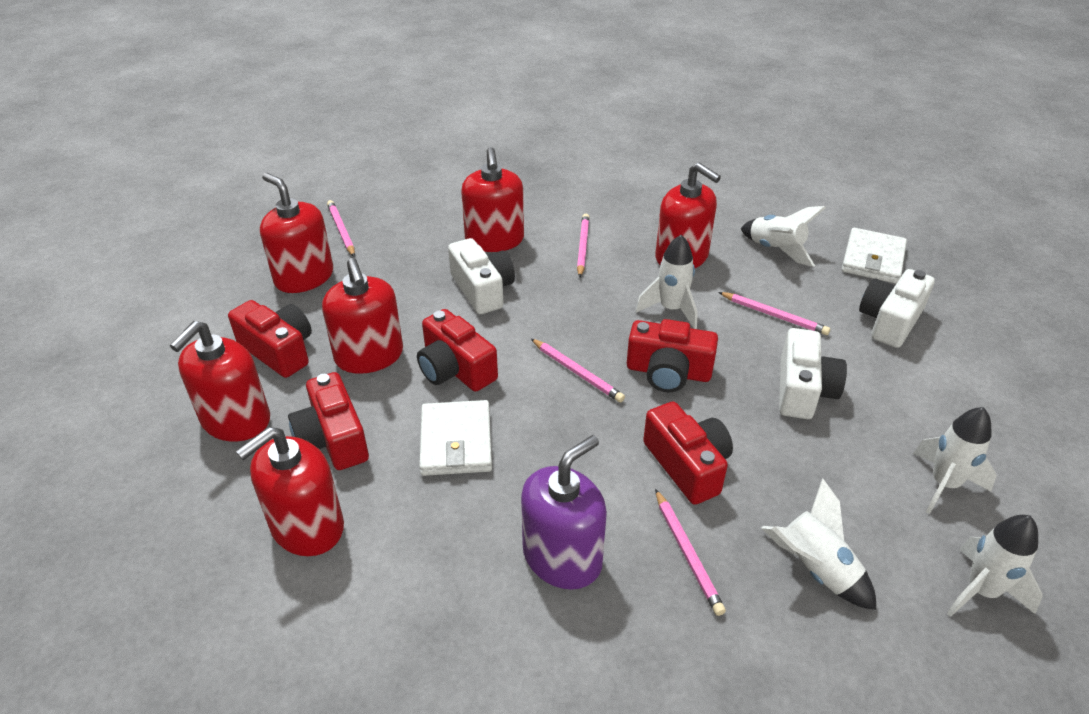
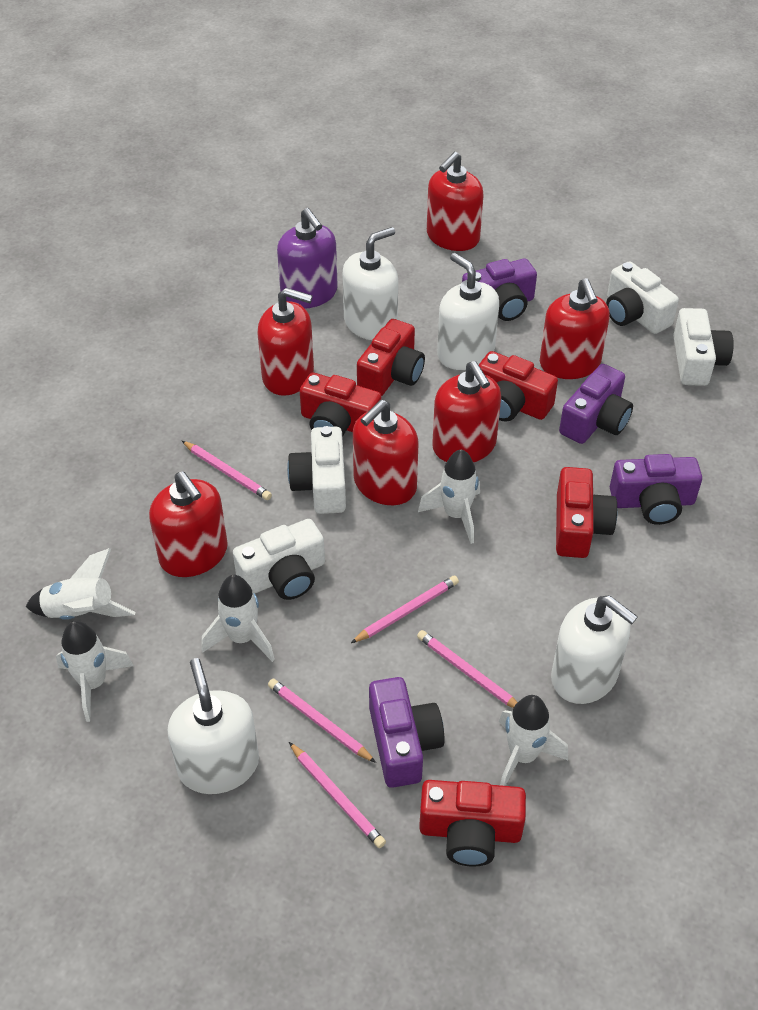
purple camera: none = 0 -> [369,677,445,788] [462,259,537,321] [559,364,633,444] [610,454,702,525] = 4
white camera: [448,238,515,314] [779,328,847,419] [859,269,935,348] = 3 -> [233,519,325,600] [287,426,346,514] [606,261,679,334] [673,308,734,386] = 4
white soap dispenser: none = 0 -> [168,658,259,794] [343,227,398,340] [437,253,499,370] [551,595,638,704] = 4
white wallet: [419,400,492,476] [841,228,907,284] = 2 -> none = 0

